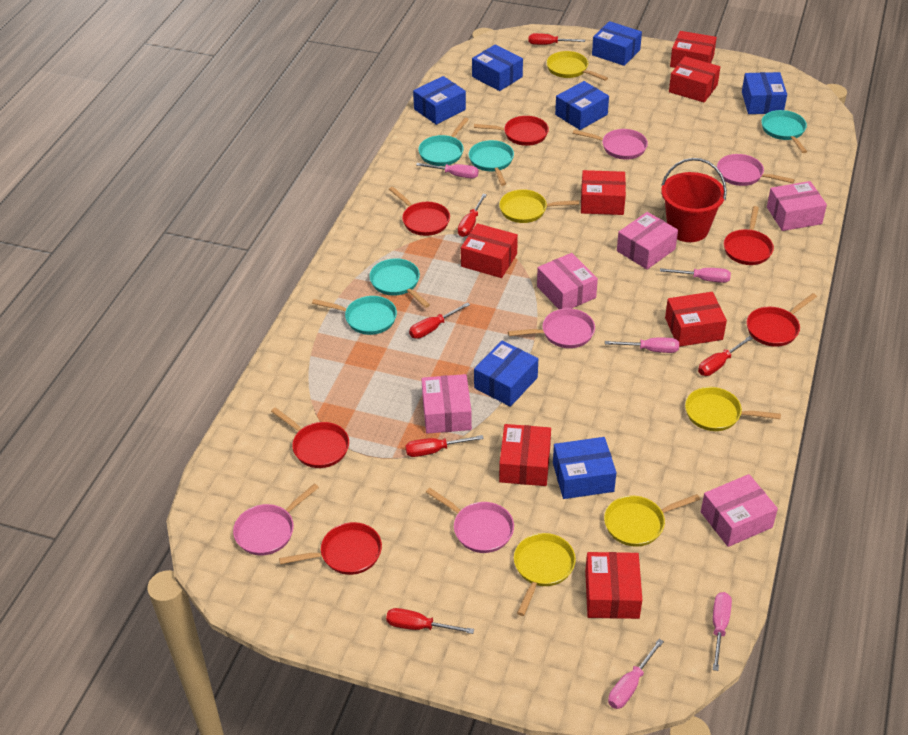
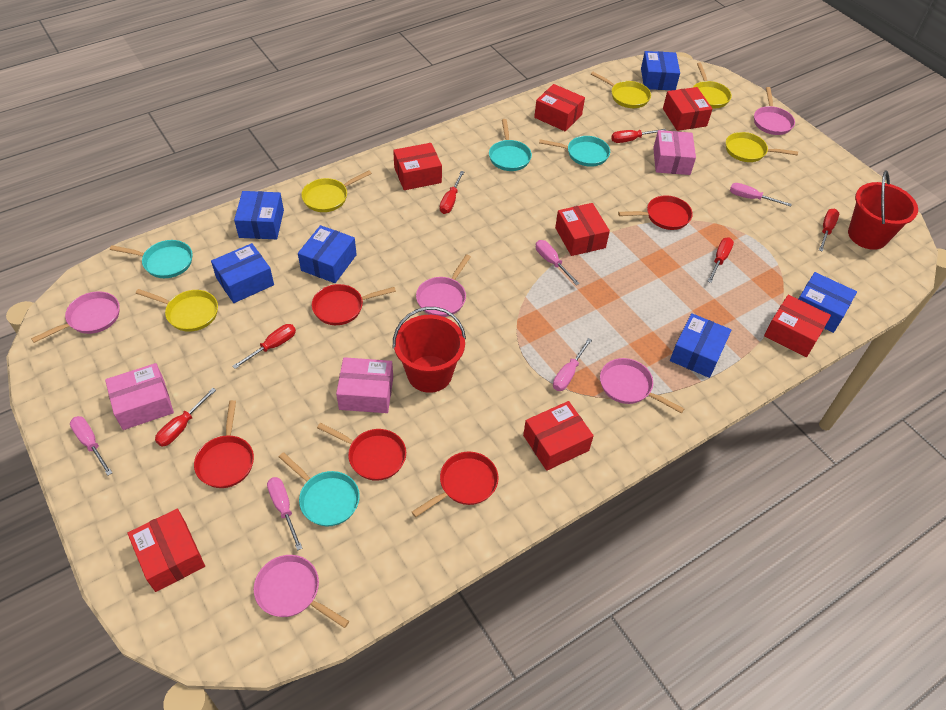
blue box: [413,76,466,125] [472,44,523,91] [474,340,538,407] [553,437,616,499] [555,81,609,130] [592,21,642,66] [742,72,787,114] = 7 -> [211,243,274,303] [234,191,284,239] [298,225,357,283] [641,51,680,90] [670,313,732,378] [799,272,857,333] = 6
pink box: [422,374,472,434] [537,253,598,309] [617,212,678,269] [701,474,778,547] [767,181,827,231] = 5 -> [105,363,174,430] [336,357,393,413] [653,130,696,175] = 3
red bucket: [661,158,727,242] = 1 -> [393,307,466,393] [848,170,918,250] = 2
red pan: [271,407,349,468] [279,522,382,575] [389,187,450,236] [474,116,549,146] [724,206,774,265] [747,293,817,347] = 6 -> [194,400,254,488] [312,284,396,325] [317,423,406,481] [412,452,499,517] [618,195,693,230] = 5
turquoise pan: [312,296,397,335] [369,258,430,308] [418,117,469,166] [468,140,514,186] [761,110,807,153] = 5 -> [110,240,193,278] [279,452,360,526] [489,119,532,171] [539,136,610,167] = 4

